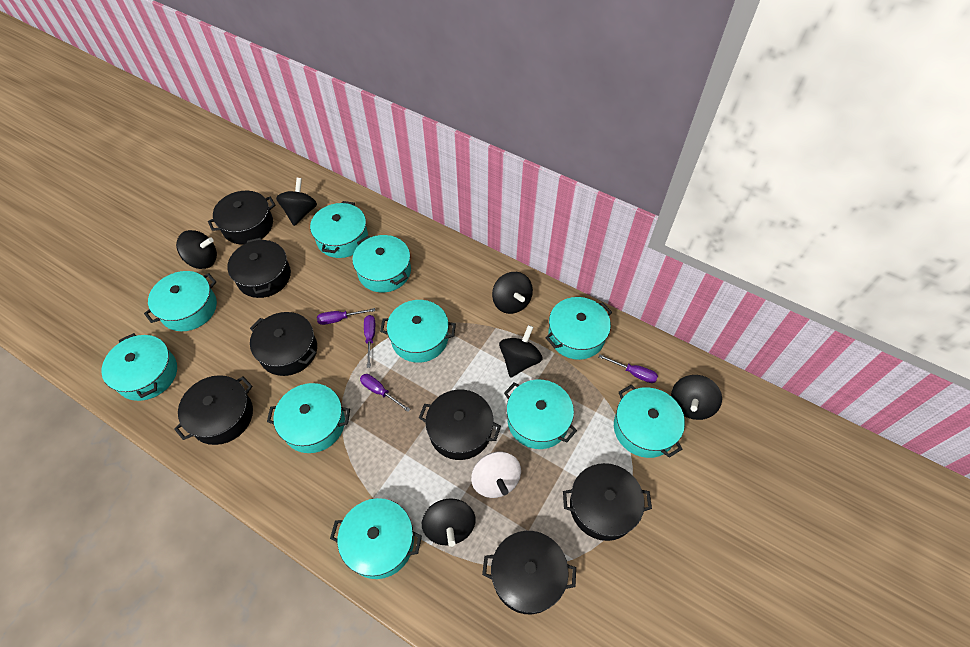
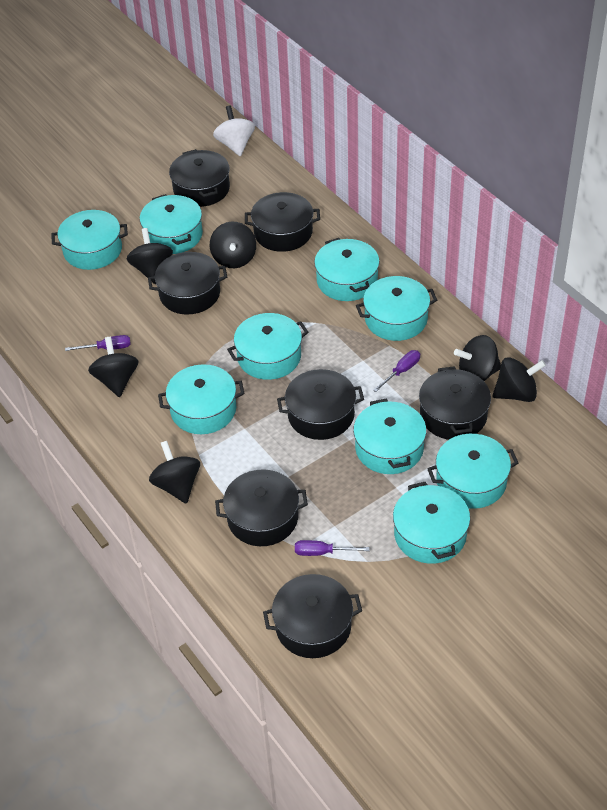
purple screwdriver: [317,308,375,325] [360,374,410,412] [364,315,375,368] [598,354,658,383] = 4 -> [65,335,131,351] [295,540,370,556] [373,350,420,392] = 3
turquoise pot: [101,333,177,401] [144,271,217,331] [267,383,350,453] [310,201,368,258] [330,498,422,579] [352,235,411,293] [380,300,456,363] [504,380,577,449] [545,297,612,360] [614,385,685,458] = 10 -> [52,210,128,270] [140,194,203,254] [158,364,244,434] [227,313,309,380] [314,238,380,301] [353,398,426,474] [356,276,437,341] [393,482,470,564] [427,434,519,509] = 9

